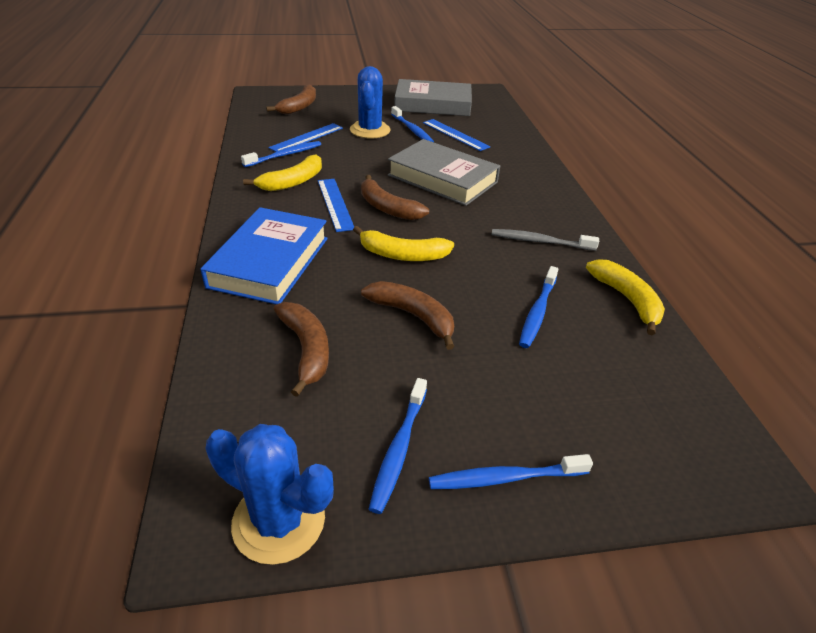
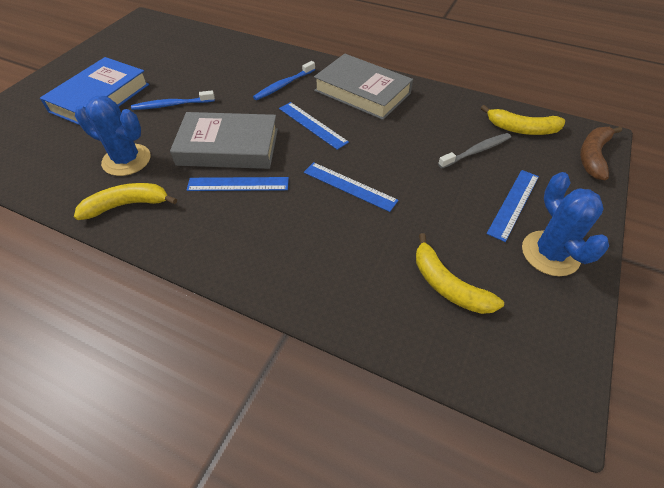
blue ruler: [268,123,343,152] [318,179,354,232] [423,119,491,151] = 3 -> [186,177,289,191] [279,102,349,150] [304,162,399,212] [487,170,539,242] = 4
blue toothbrush: [241,141,321,167] [369,378,427,514] [391,106,434,142] [429,454,593,489] [519,266,558,348] = 5 -> [131,90,215,110] [253,61,315,100] = 2
brown banana: [266,84,316,114] [273,302,329,397] [361,175,429,220] [361,281,454,350] = 4 -> [580,127,622,180] = 1

